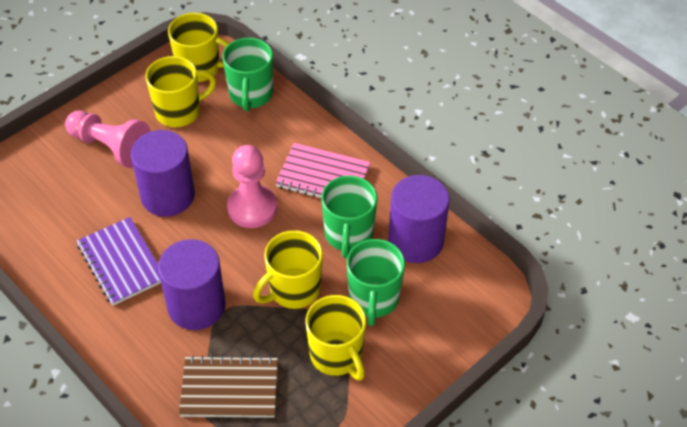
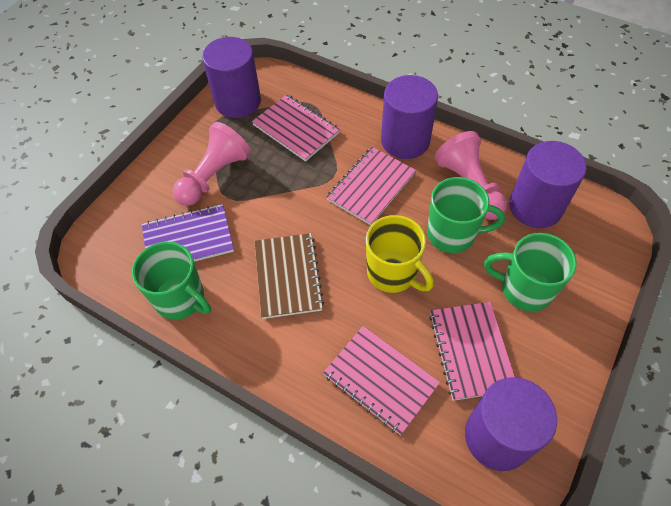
pink notebook: [275,143,371,199] = 1 -> [252,94,340,162] [323,326,440,435] [326,147,416,225] [429,302,515,401] = 4
purple cylinder: [131,130,195,217] [158,239,226,330] [388,175,450,263] = 3 -> [202,37,261,118] [381,75,438,159] [465,377,557,471] [509,141,586,228] = 4
yellow mug: [145,56,216,127] [168,13,230,82] [253,230,323,309] [305,295,366,381] = 4 -> [366,215,434,293] = 1

